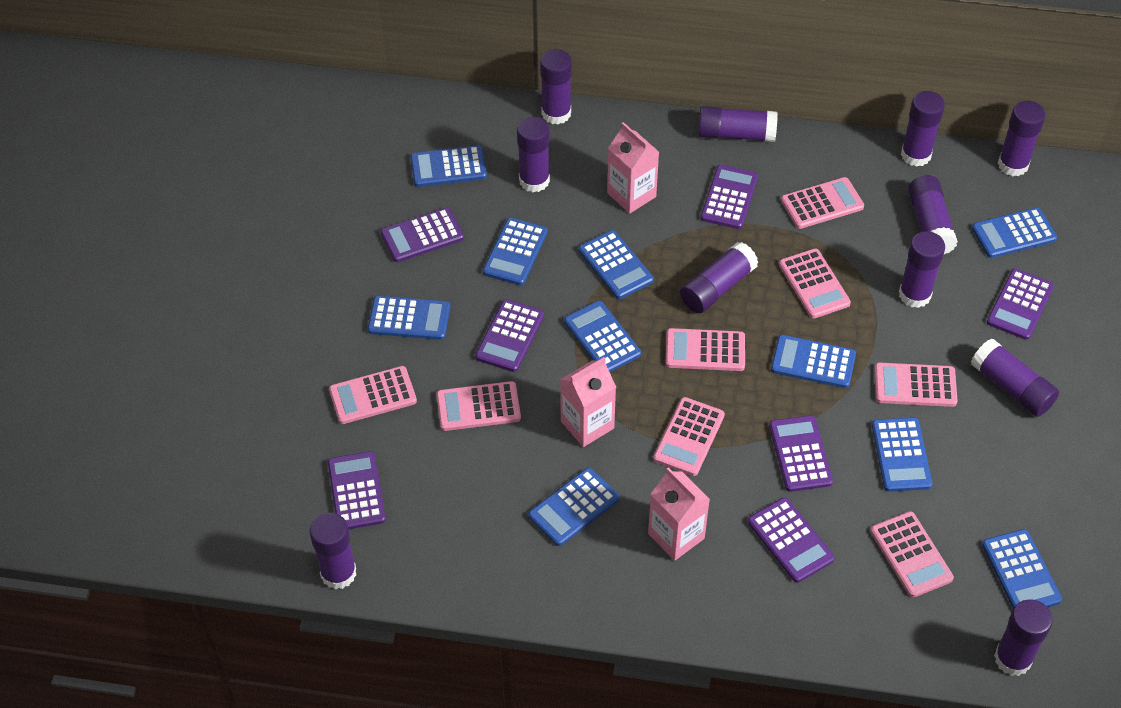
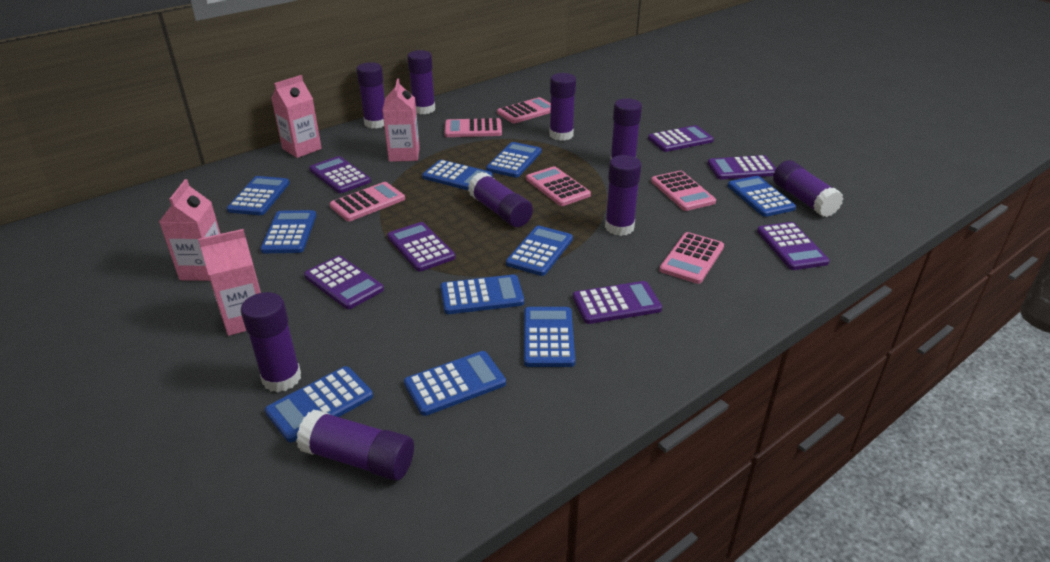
pink calculator: [329,366,417,424] [436,381,521,431] [653,397,725,476] [666,328,745,371] [779,248,851,318] [781,177,864,229] [871,511,954,598] [874,362,958,407] = 8 -> [330,182,405,221] [445,118,502,137] [497,97,551,123] [526,166,591,206] [651,171,716,211] [659,232,724,284] = 6
pink carton: [560,357,616,447] [607,122,659,214] [648,467,710,561] = 3 -> [159,179,220,281] [198,229,261,336] [271,75,322,158] [382,78,420,162] = 4
purple glue stick: [310,513,356,590] [517,117,550,192] [540,49,572,124] [680,242,758,313] [698,106,778,142] [899,231,945,308] [901,91,945,167] [908,175,958,254] [971,338,1059,417] [994,599,1053,676] [998,101,1045,176] = 11 -> [241,292,301,392] [296,410,414,481] [356,62,385,129] [407,50,435,114] [468,172,533,227] [549,73,576,141] [605,155,641,236] [610,98,642,160] [773,160,844,217] = 9

